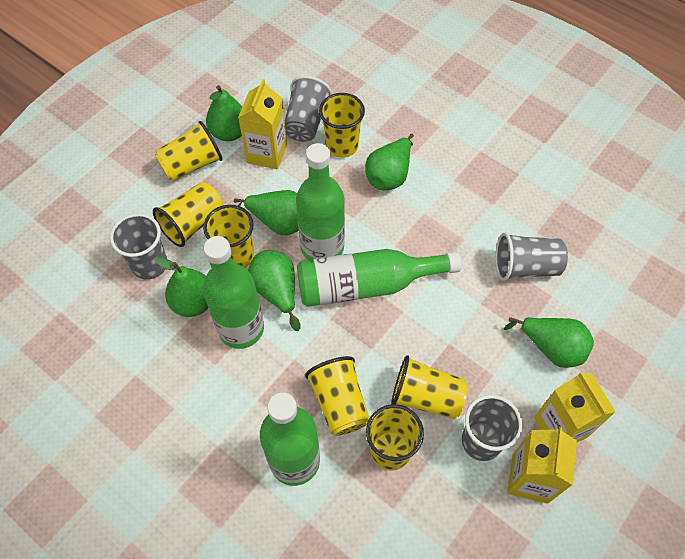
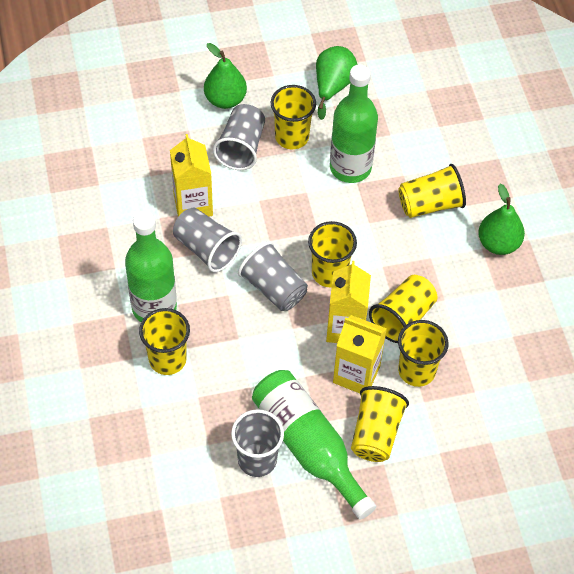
green bottle: [203,236,264,349] [260,392,320,486] [296,143,345,260] [297,249,461,307] = 4 -> [125,211,177,322] [252,370,376,520] [330,64,378,183] = 3
green pear: [155,257,208,317] [206,85,242,141] [234,190,299,235] [248,250,301,331] [365,134,414,190] [504,317,594,368] = 6 -> [204,43,247,109] [316,46,358,120] [478,184,525,255] = 3

